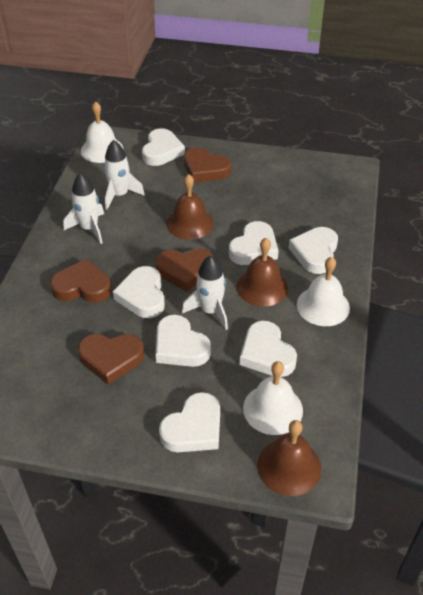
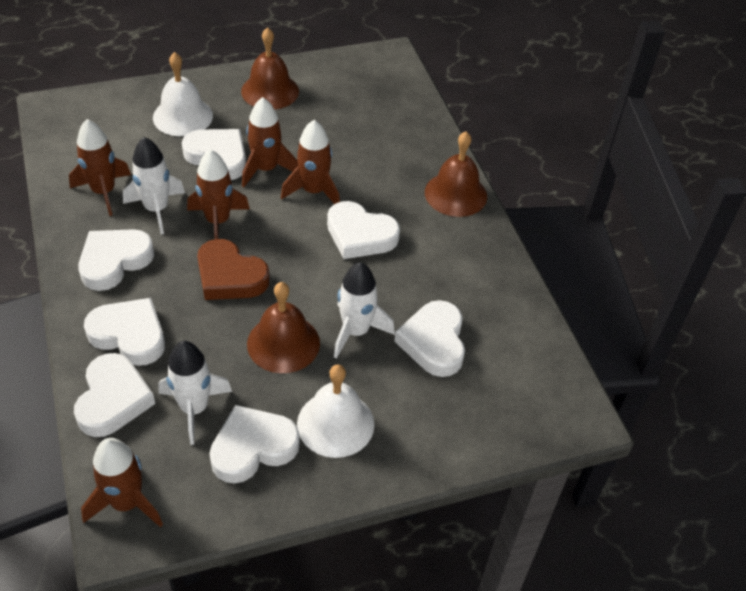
brown heart: [50,259,111,303] [78,334,144,384] [155,248,213,292] [184,147,231,182] = 4 -> [197,239,270,300] = 1
brown rocket: none = 0 -> [69,119,131,216] [81,438,163,527] [187,149,250,239] [242,97,298,187] [281,120,340,204] = 5
white bell: [81,101,123,163] [243,361,303,435] [297,257,350,326] = 3 -> [153,52,213,136] [297,365,375,458] = 2

